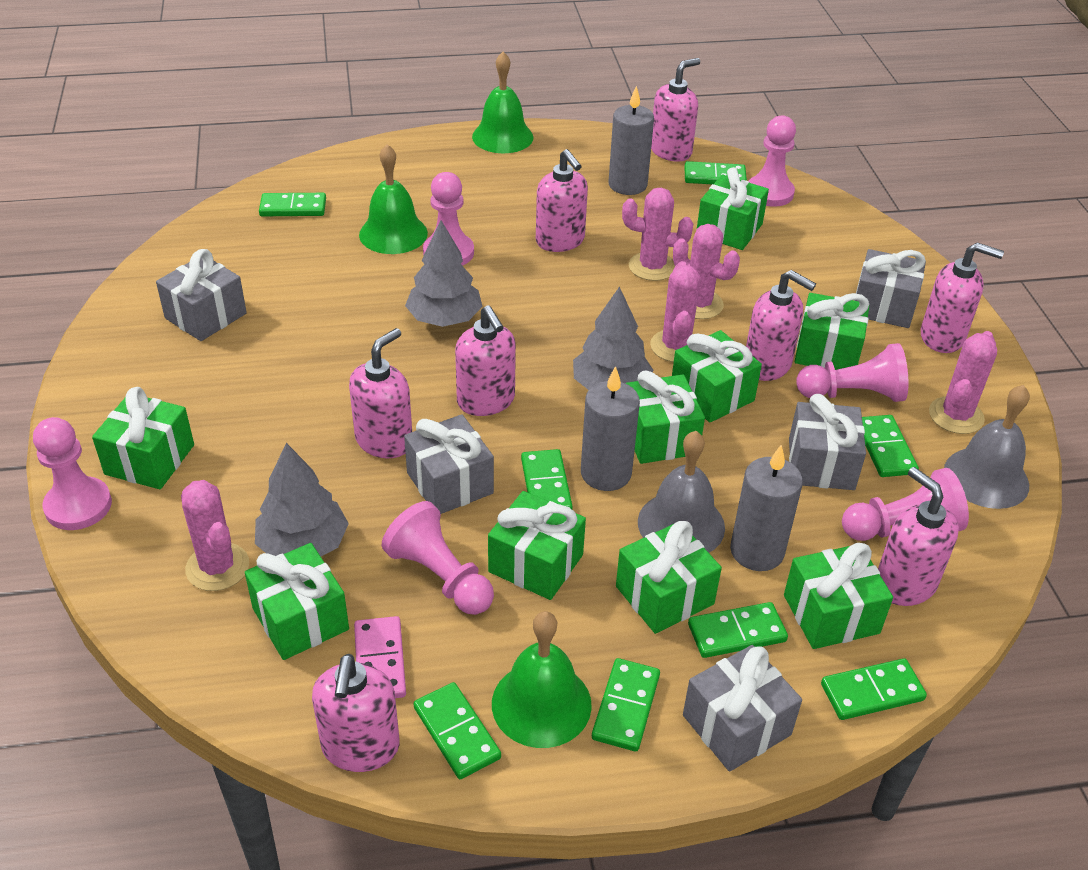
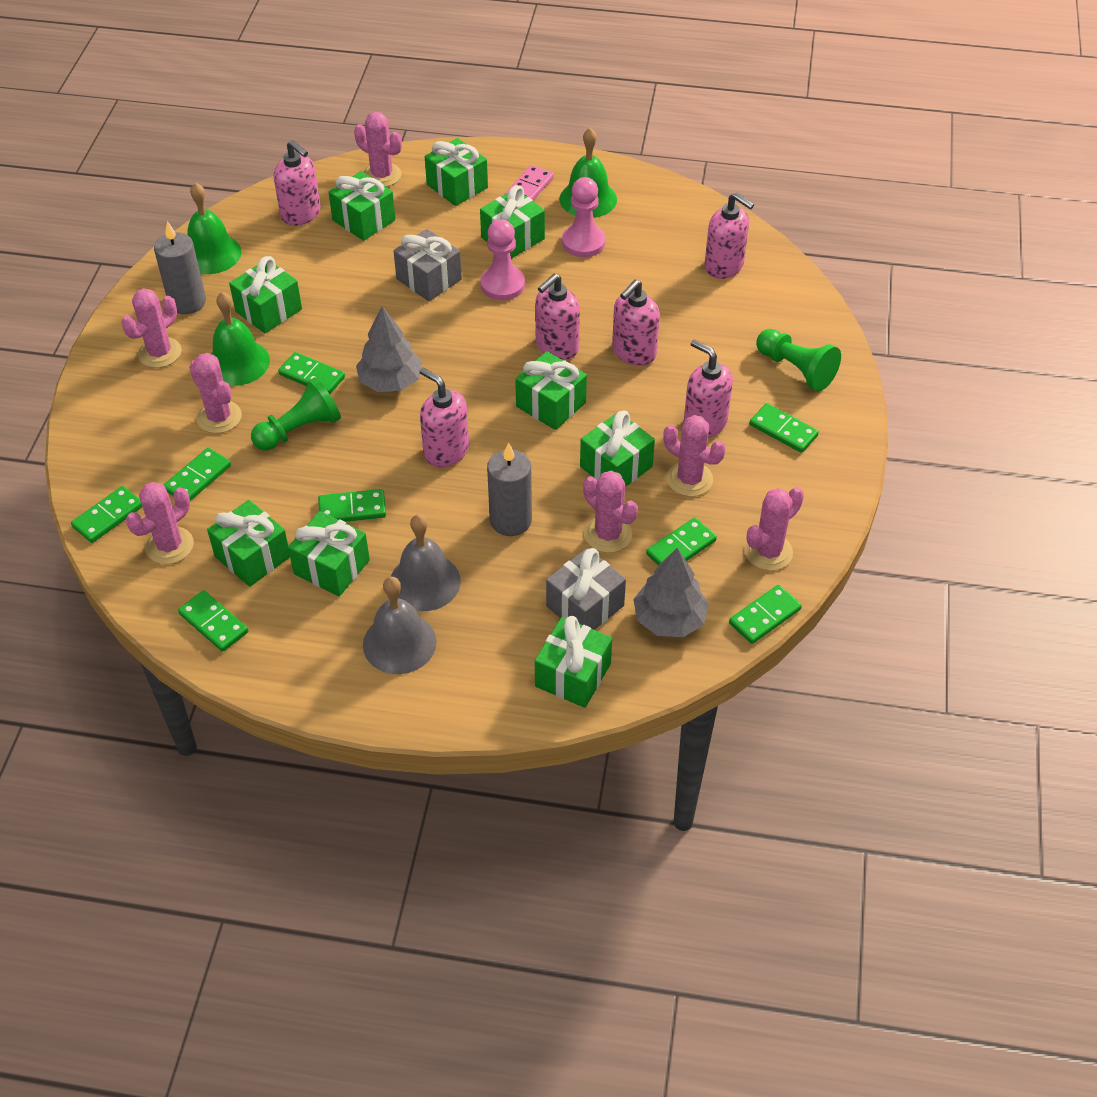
green pawn: none = 0 -> [251,377,341,451] [756,329,841,391] = 2
grey candle: [581,366,640,491] [609,86,654,195] [730,445,803,571] = 3 -> [154,221,206,314] [487,442,532,536] = 2
grey gift: [156,249,247,341] [404,414,494,514] [683,645,802,772] [789,394,866,490] [854,249,926,328] = 5 -> [394,229,462,301] [546,548,626,630] = 2
grey tree: [255,443,349,556] [405,220,483,327] [573,287,653,390] = 3 -> [356,306,422,392] [633,548,709,637] = 2
pink cactus: [181,480,249,591] [622,188,693,281] [650,261,701,362] [673,224,740,319] [929,331,997,434] = 5 -> [121,288,182,368] [126,482,194,564] [189,353,242,433] [354,112,402,187] [583,471,638,553] [663,415,725,497] [745,487,804,571] = 7
pink pawn: [33,417,112,530] [382,501,494,615] [423,172,474,266] [749,116,796,207] [796,343,909,402] [842,468,969,541] = 6 -> [480,219,525,300] [562,177,606,257] = 2
pink soap dispenser: [312,654,400,772] [349,328,412,458] [455,306,516,416] [536,149,588,252] [651,58,700,162] [746,270,816,381] [878,467,959,606] [921,242,1004,353] = 8 -> [274,140,321,226] [419,368,469,467] [535,274,580,360] [612,280,660,366] [684,339,733,438] [704,192,754,279] = 6

